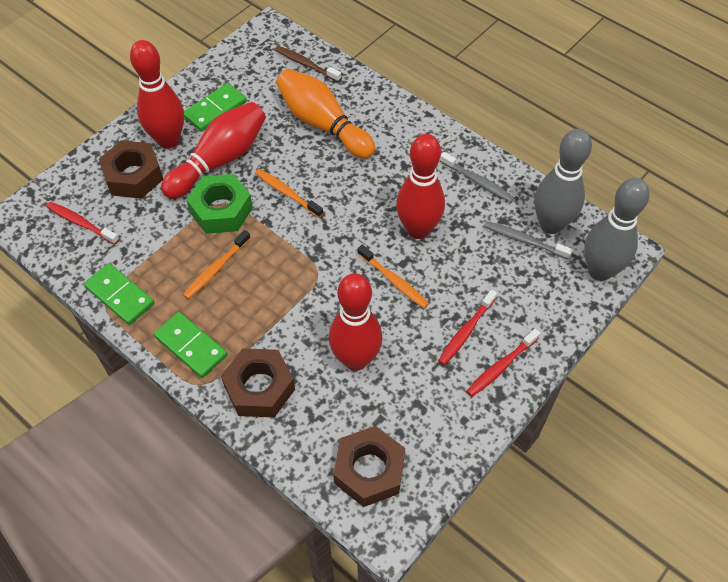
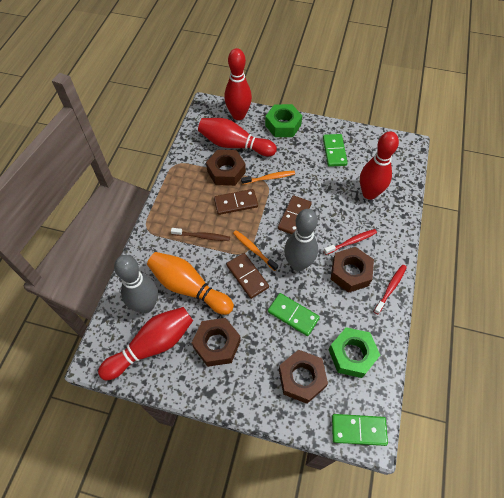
brown domino: none = 0 -> [214,189,258,215] [226,253,269,299] [278,196,312,234] = 3
brown nut: [99,140,163,199] [221,348,295,417] [333,426,405,507] = 3 -> [192,318,241,367] [206,150,246,186] [279,350,328,404] [331,247,374,293] = 4
green nut: [186,174,253,234] = 1 -> [265,104,302,137] [329,327,380,378] = 2
grey toothbrush: [440,152,514,203] [484,221,573,260] = 2 -> none = 0
orange toothbrush: [183,230,251,299] [255,169,323,218] [357,245,429,308] = 3 -> [233,230,278,271] [241,171,295,185] = 2
red toothbrush: [46,202,119,244] [438,290,497,365] [466,329,540,397] = 3 -> [324,229,377,255] [374,265,407,314] = 2

